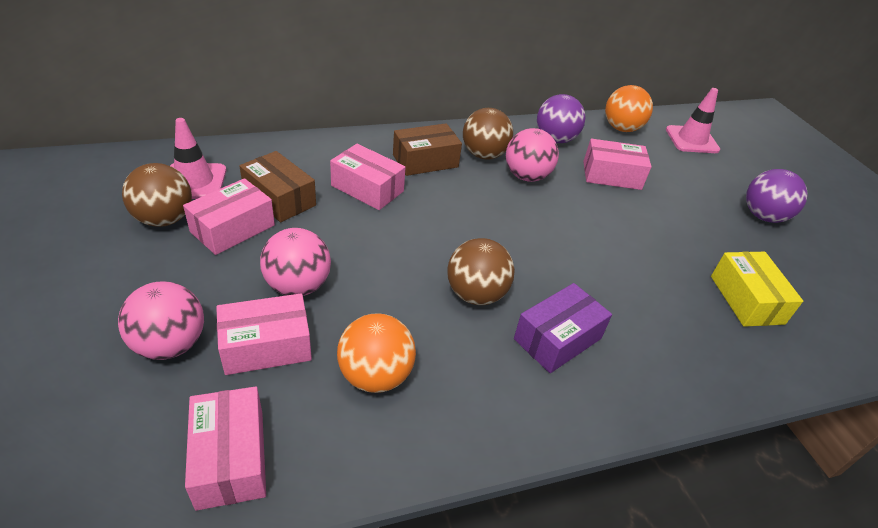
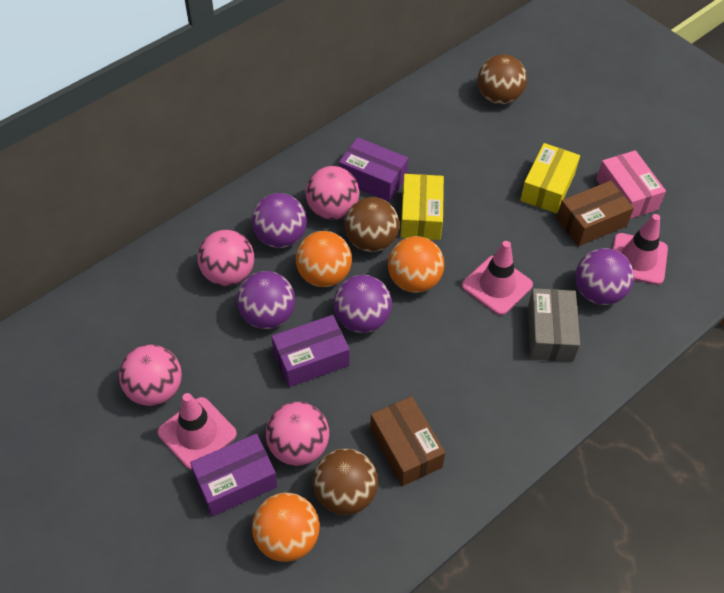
grey box: none = 0 -> [528,288,580,362] = 1
orange ball: [337,313,416,393] [605,85,653,132] = 2 -> [252,493,320,562] [296,231,352,287] [388,236,444,293] = 3
pink ball: [118,282,204,360] [260,228,331,296] [506,128,559,182] = 3 -> [119,345,182,406] [198,230,254,286] [266,402,329,466] [306,166,359,220] = 4
pink box: [183,178,275,255] [185,386,266,511] [216,293,312,375] [330,144,406,210] [583,139,652,190] = 5 -> [596,150,666,219] = 1
pink traffic cone: [170,118,226,199] [666,88,720,153] = 2 -> [158,393,237,470] [462,241,533,315] [613,214,668,285] = 3
purple ball: [537,94,586,143] [746,169,808,223] = 2 -> [237,271,295,329] [252,193,307,248] [334,275,392,333] [575,248,634,305] = 4
purple box: [514,283,612,373] = 1 -> [190,434,278,516] [272,315,350,387] [339,137,408,202] = 3
yellow box: [711,252,803,327] = 1 -> [401,174,444,240] [520,143,580,213] = 2

